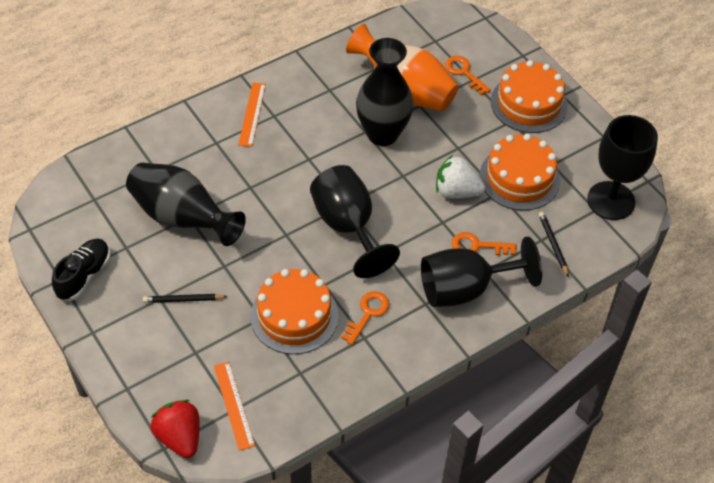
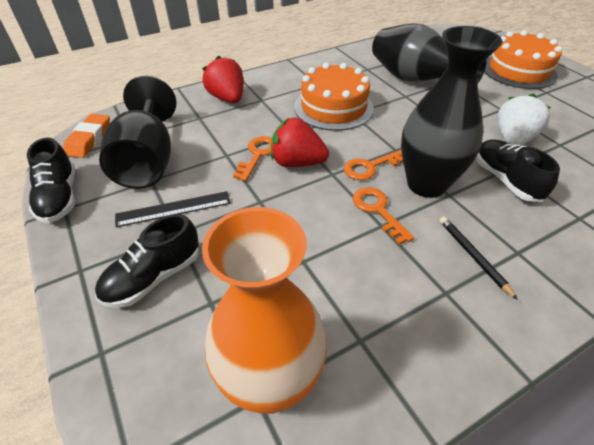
black goblet: [310,165,400,278] [421,237,542,307] [587,115,658,220] = 3 -> [99,76,176,189] = 1
black pencil: [143,294,228,303] [539,212,569,277] = 2 -> [439,216,518,300] = 1
black ruler: none = 0 -> [115,191,231,227] = 1
black shoe: [52,239,110,300] = 1 -> [27,137,75,223] [95,214,199,308] [476,139,560,202] = 3
orange cake: [251,269,339,354] [480,134,560,211] [491,60,568,133] = 3 -> [294,63,374,131] [484,30,562,89] = 2
orange eraser: none = 0 -> [63,114,110,158] = 1
orange ruler: [214,362,255,451] [238,82,266,147] = 2 -> none = 0
red strawberry: [151,399,199,458] = 1 -> [202,56,243,103] [271,118,329,167] = 2

